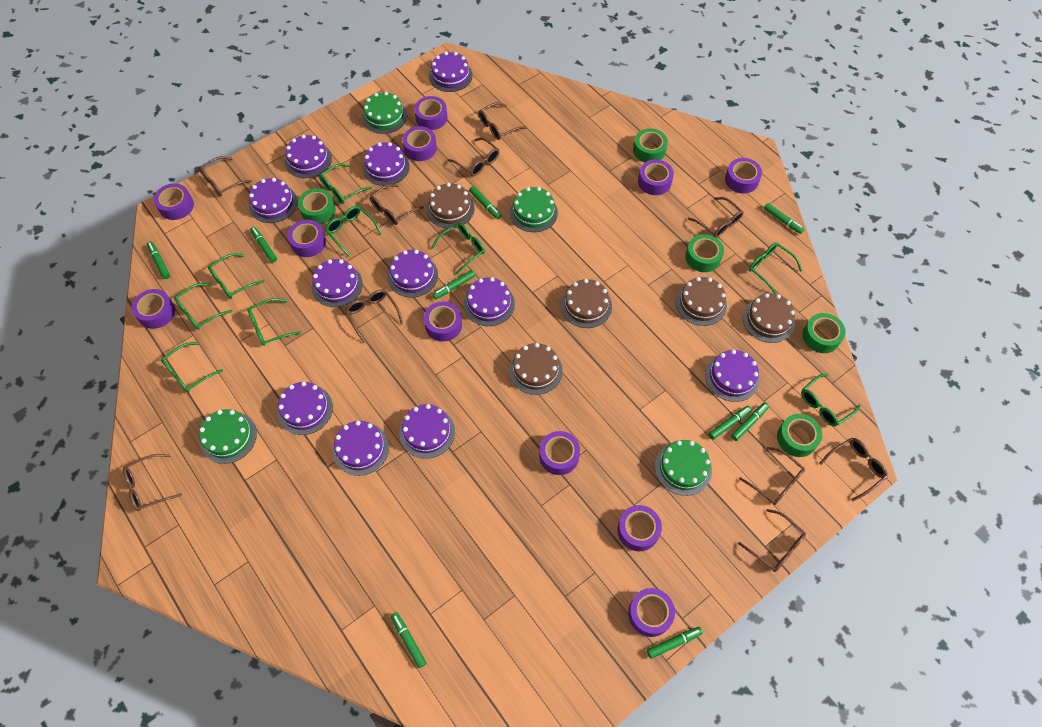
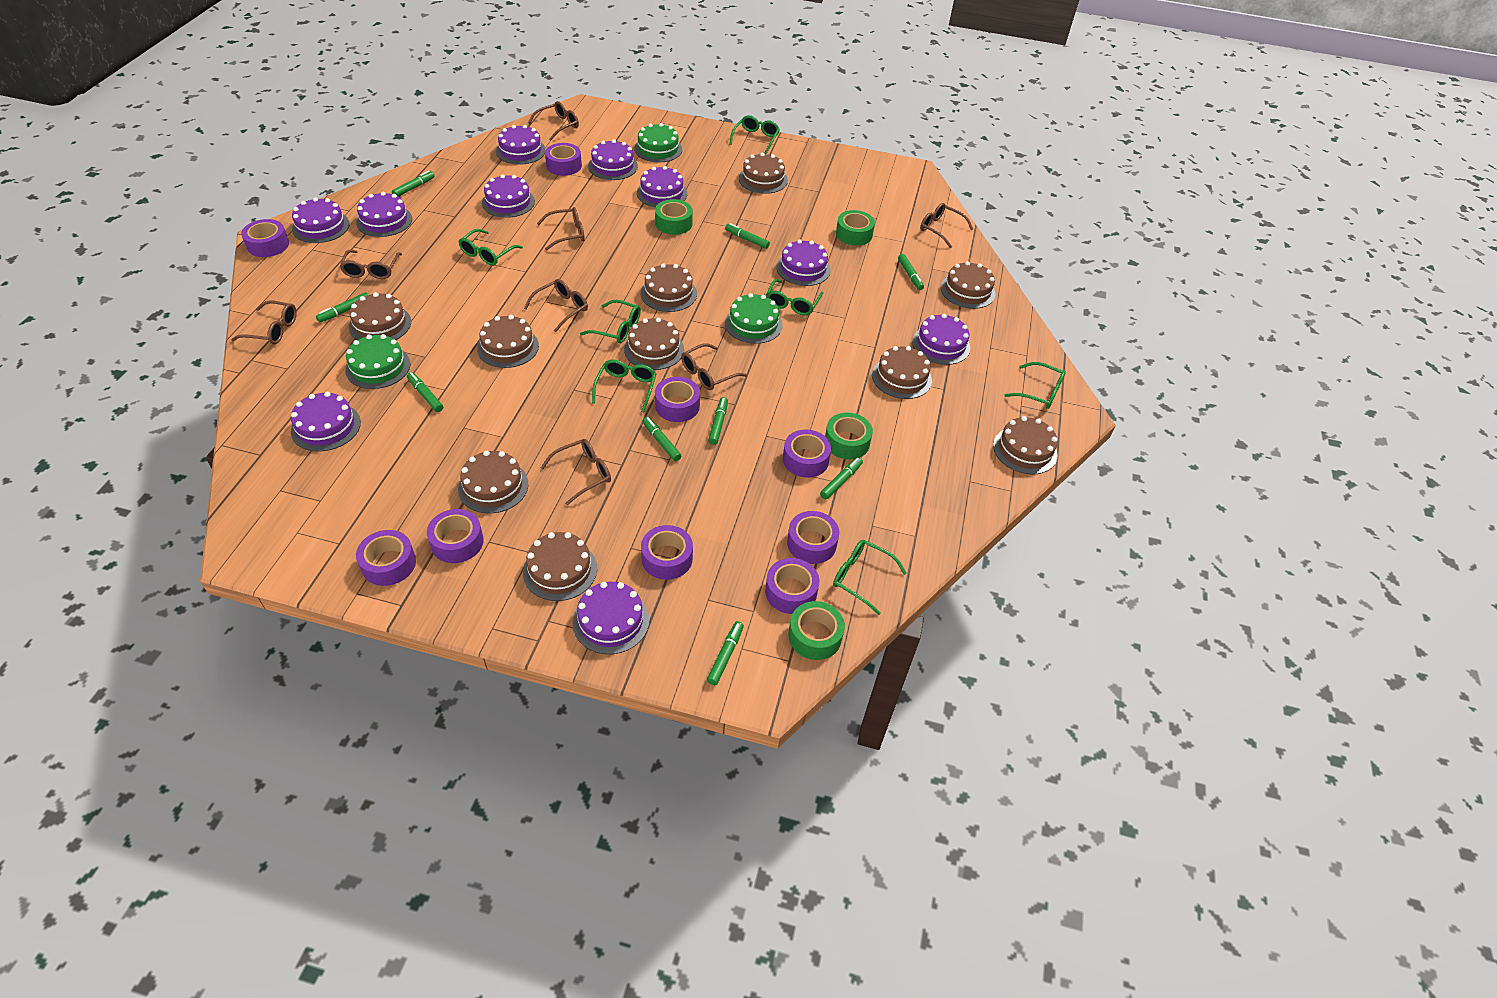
brown cake: [426,183,474,228] [509,343,563,395] [561,279,612,328] [675,277,727,326] [743,293,795,343] = 5 -> [349,292,411,340] [458,450,528,514] [477,315,539,368] [523,532,597,601] [624,318,684,370] [641,263,697,312] [739,153,788,194] [872,346,932,399] [941,261,995,309] [993,416,1058,474] = 10
brown glasses: [123,454,182,511] [199,156,252,196] [345,290,403,343] [370,184,424,225] [448,138,499,176] [478,102,527,140] [688,197,744,238] [738,509,806,572] [739,447,805,505] [819,438,888,501] = 10 -> [231,300,297,344] [339,250,402,279] [524,279,588,332] [528,101,579,141] [537,207,585,250] [541,439,611,505] [681,343,747,390] [920,203,973,248] = 8
green cake: [199,409,257,464] [362,92,407,134] [510,187,558,232] [655,440,712,496] = 4 -> [345,334,411,389] [634,123,682,162] [725,293,783,344] = 3
green glasses: [161,342,223,393] [174,283,233,330] [208,254,265,299] [247,298,301,346] [319,163,372,204] [325,206,382,257] [431,223,485,275] [749,242,803,294] [801,374,861,426] = 9 -> [458,229,523,266] [580,300,641,343] [592,359,656,413] [729,115,780,154] [766,279,823,315] [833,540,907,615] [1005,362,1066,409] = 7
green tape: [298,188,336,224] [633,128,668,162] [685,234,724,272] [777,414,822,457] [803,313,846,353] = 5 -> [655,199,693,235] [788,601,845,660] [825,413,873,459] [836,210,875,246] = 4
purple cake: [249,178,297,223] [277,382,333,435] [285,135,332,178] [312,259,363,307] [333,421,389,476] [363,142,410,186] [388,250,438,298] [399,404,455,459] [429,52,473,92] [463,277,515,326] [705,350,759,402] = 11 -> [291,392,361,451] [292,197,350,243] [356,192,412,237] [482,174,535,218] [496,125,546,165] [573,582,649,654] [588,139,638,180] [637,166,687,207] [776,239,831,286] [912,314,970,365] = 10
purple tape: [132,289,175,329] [154,183,194,220] [287,220,326,257] [402,126,437,161] [414,96,448,130] [424,301,462,342] [539,431,580,475] [617,505,662,551] [628,588,675,637] [638,160,674,195] [725,158,762,194] = 11 -> [241,219,289,257] [356,530,416,586] [427,509,484,563] [545,143,582,176] [641,525,693,580] [655,377,700,422] [765,558,819,614] [783,430,831,478] [787,511,839,564] = 9

